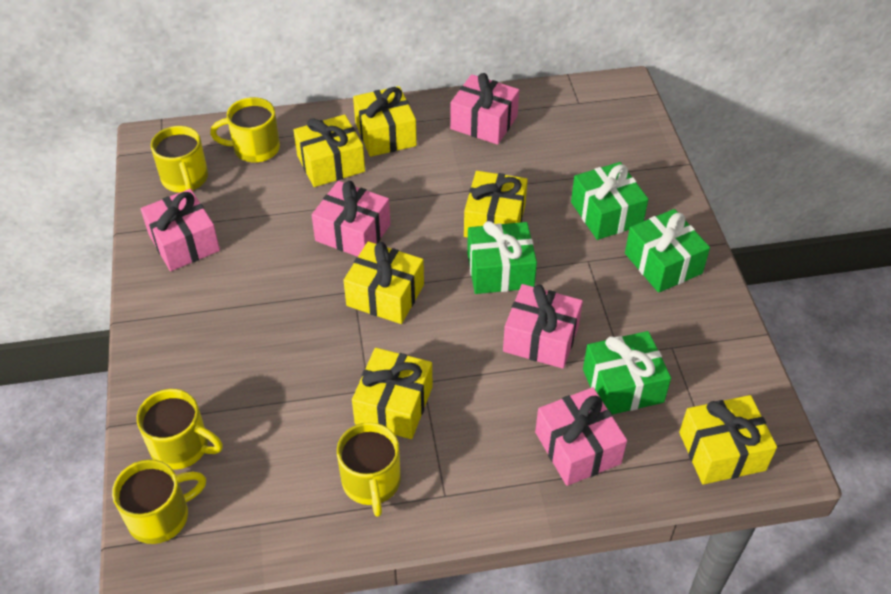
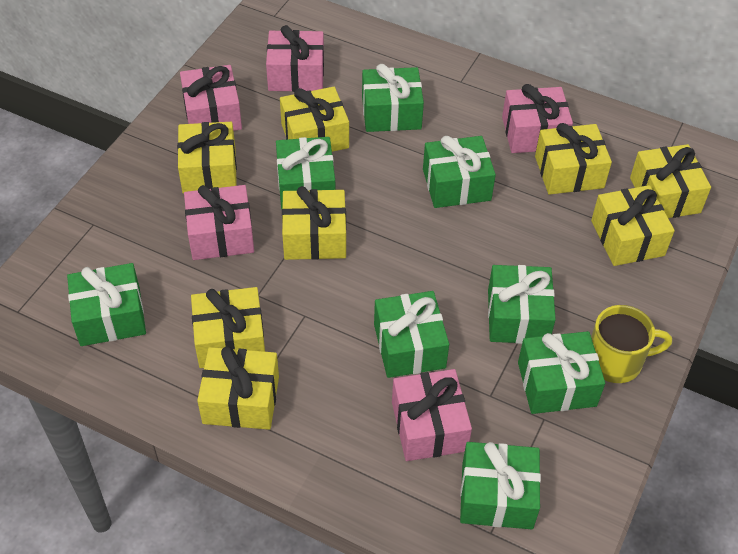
green gift: [467,221,537,294] [571,162,648,240] [583,331,671,415] [625,209,710,293] = 4 -> [67,263,146,346] [276,137,335,210] [362,64,424,132] [374,291,449,378] [423,136,496,208] [460,442,541,529] [488,265,556,344] [518,331,605,414] = 8
yellow gift: [294,114,365,187] [343,241,424,324] [352,348,433,439] [353,86,417,157] [464,171,528,238] [679,395,777,485] = 6 -> [177,122,237,194] [191,287,265,368] [197,346,279,430] [280,87,349,152] [282,186,346,260] [535,123,612,195] [591,185,675,266] [630,144,711,218] = 8
yellow mug: [112,459,206,544] [137,389,223,470] [151,126,208,192] [210,97,280,163] [337,422,401,517] = 5 -> [591,305,672,383] = 1

